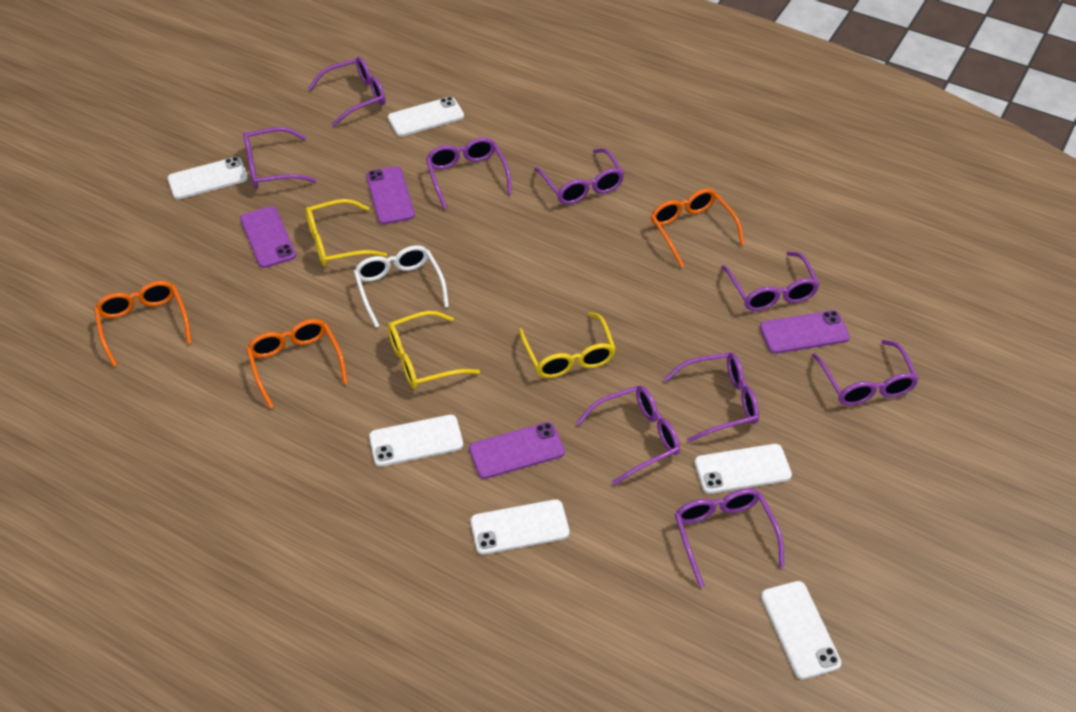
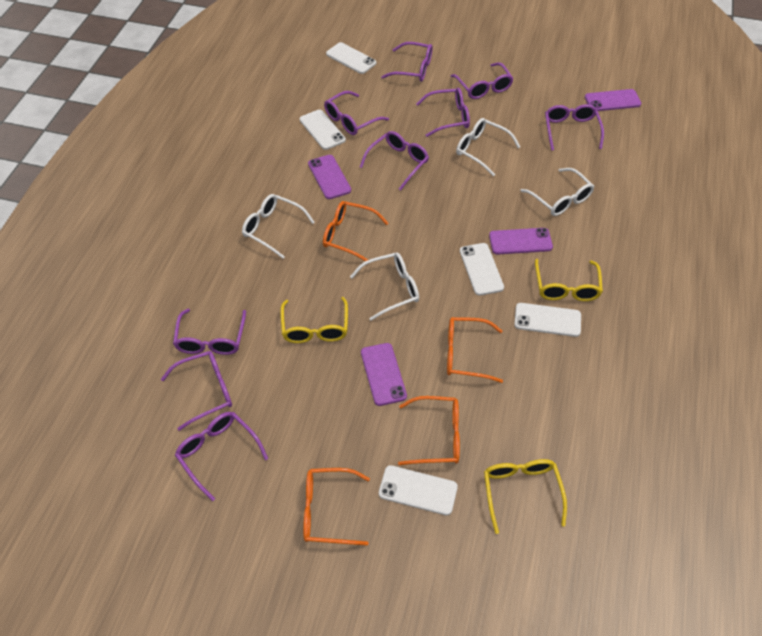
orange glasses: [94,281,192,367] [246,319,348,409] [651,188,745,268] = 3 -> [303,468,370,546] [323,201,388,261] [398,396,460,465] [447,317,503,383] = 4
white glasses: [354,245,449,328] = 1 -> [242,194,315,259] [350,252,419,321] [456,118,520,177] [520,168,594,216] = 4
white phone: [167,157,248,199] [369,415,463,467] [388,97,464,137] [470,499,570,555] [694,444,792,494] [761,581,842,680] = 6 -> [300,110,346,150] [326,42,376,74] [379,465,458,515] [460,243,504,296] [514,303,581,337] = 5

